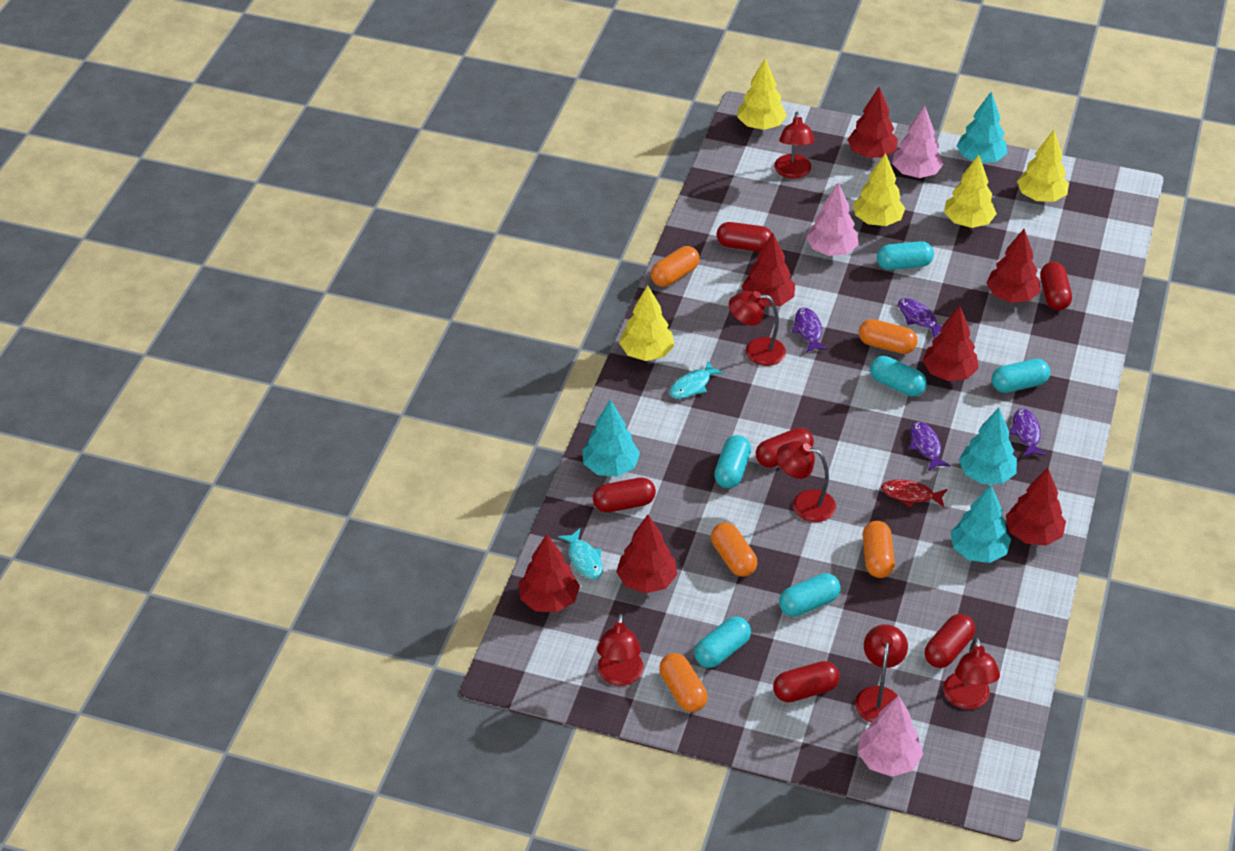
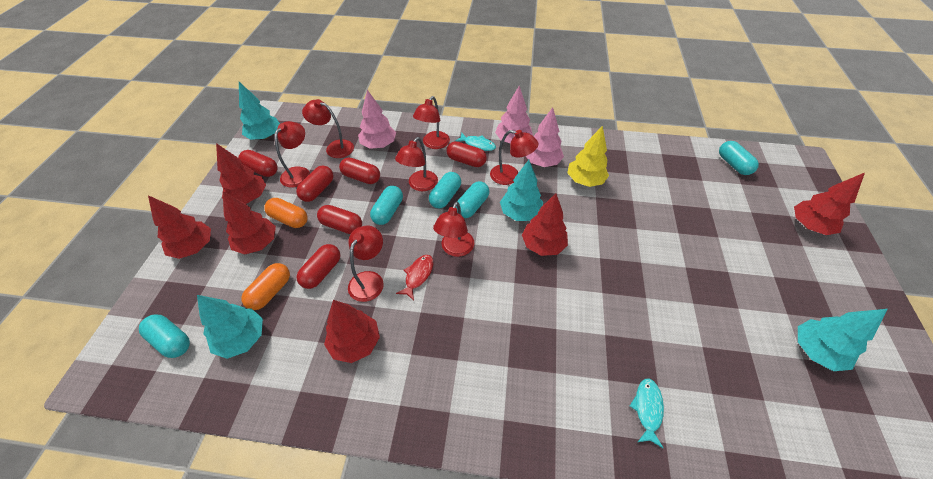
orange capsule: [651,246,700,287] [659,653,708,712] [711,522,757,577] [859,319,918,354] [863,521,895,578] = 5 -> [241,263,290,310] [264,198,308,228] = 2
purple fish: [792,307,828,352] [898,298,943,338] [910,422,951,471] [1009,408,1046,457] = 4 -> none = 0
red lamp: [597,614,644,686] [729,291,786,366] [774,112,815,179] [777,441,836,522] [855,624,908,723] [943,637,1000,709] = 6 -> [275,121,310,187] [302,99,354,158] [348,225,384,302] [395,137,438,191] [413,96,450,149] [433,201,474,257] [490,130,539,185] = 7
red tree: [519,534,580,613] [616,515,677,594] [742,233,795,307] [847,87,898,158] [922,306,979,381] [986,229,1041,303] [1006,468,1066,546] = 7 -> [148,195,211,259] [216,143,266,204] [223,191,276,255] [324,300,380,363] [522,193,568,256] [794,173,865,235] = 6
turquoise capsule: [694,617,751,668] [714,435,751,488] [779,573,841,617] [870,356,927,397] [877,241,934,270] [992,359,1050,393] = 6 -> [139,314,190,358] [370,186,403,225] [429,172,461,208] [456,181,489,218] [719,141,759,175] = 5
yellow tree: [619,285,675,361] [737,59,787,130] [853,153,905,226] [944,155,997,228] [1017,130,1069,202] = 5 -> [567,126,609,187] = 1

